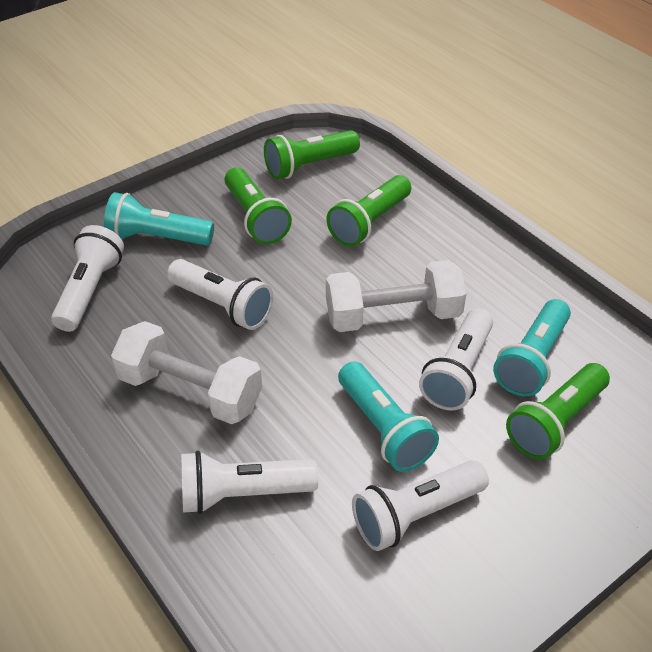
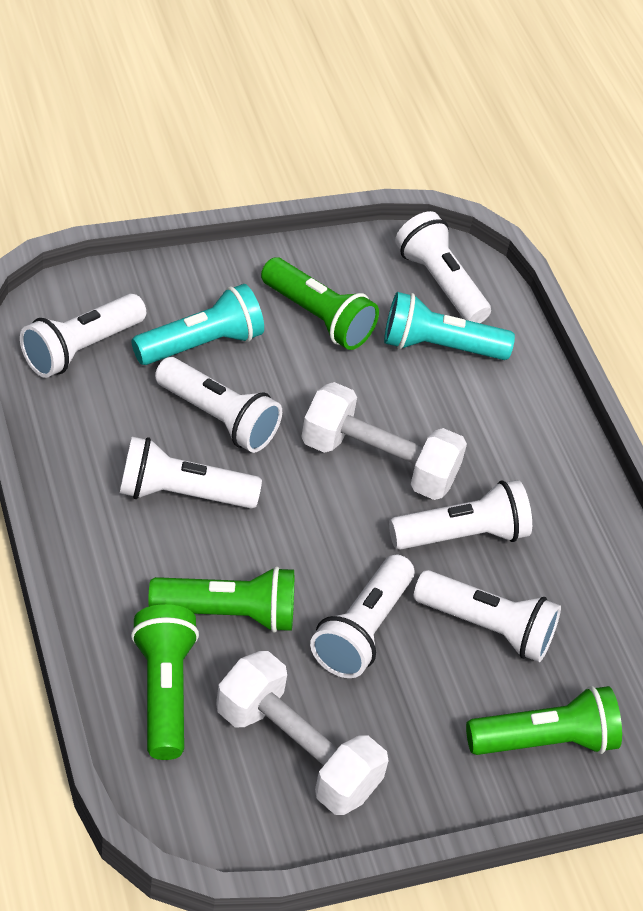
turquoise flashlight: [104,192,214,246] [338,361,439,472] [493,299,571,396] = 3 -> [132,284,264,365] [384,292,515,360] = 2
white flashlight: [51,225,124,332] [167,259,273,330] [181,451,318,514] [352,460,489,551] [419,308,493,411] = 5 -> [20,294,146,378] [120,437,262,509] [155,357,282,453] [310,555,415,678] [389,480,532,550] [395,211,491,323] [413,570,561,662] = 7

